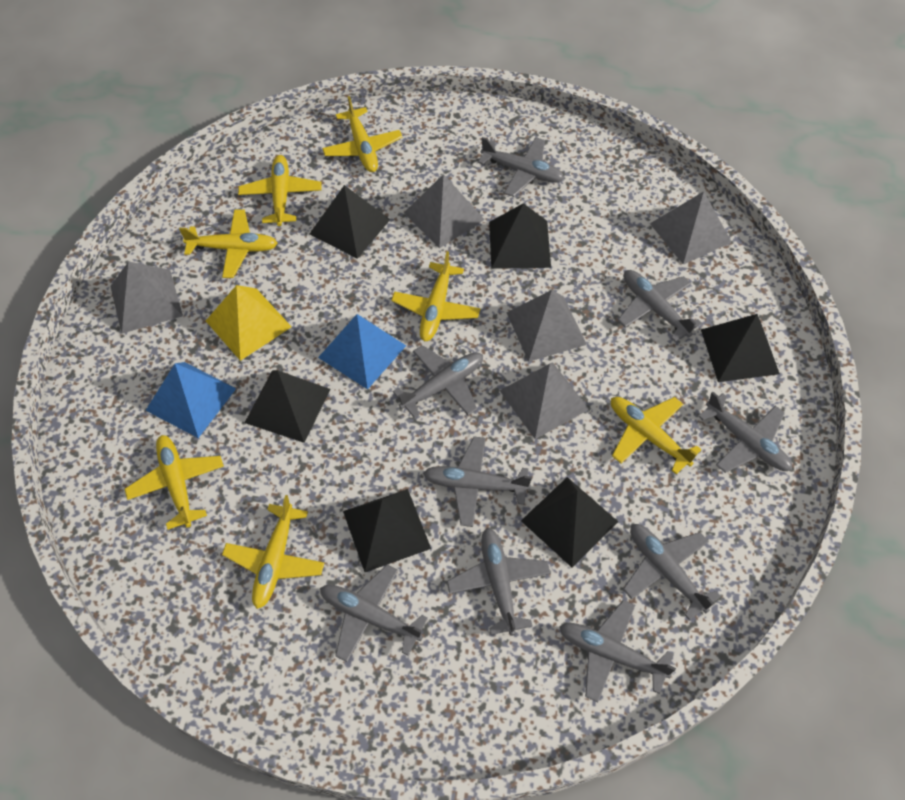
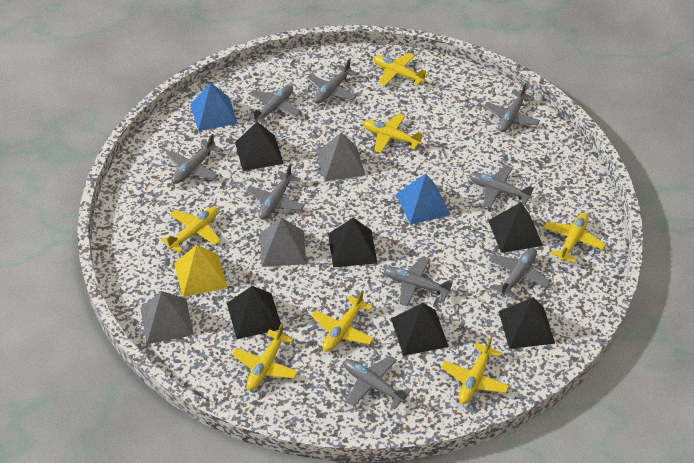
grey pyramid: [110,261,183,334] [404,174,485,248] [500,362,589,439] [506,290,587,362] [650,191,731,265] = 5 -> [140,291,194,344] [260,218,306,267] [317,132,365,181] = 3

